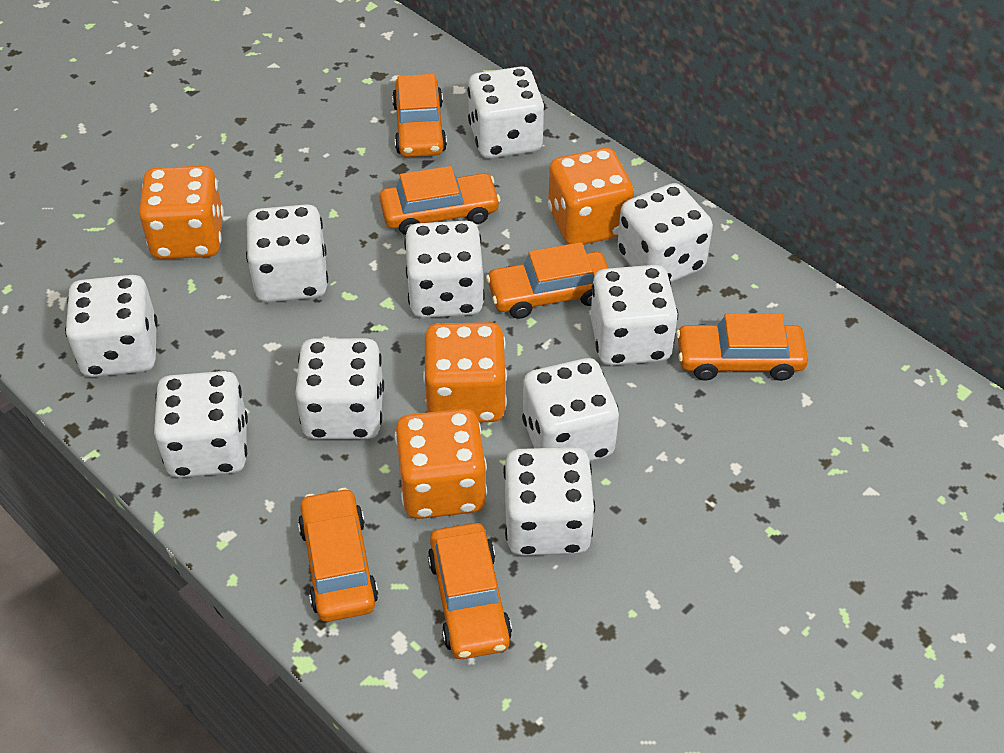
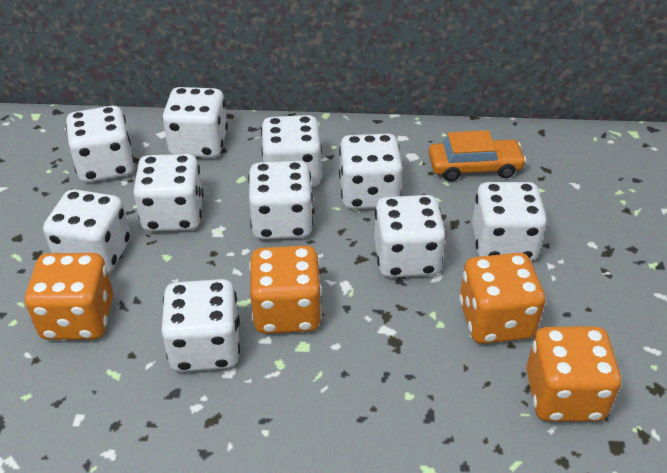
orange car: [298,488,378,622] [380,166,501,235] [392,74,447,157] [428,523,512,659] [486,242,608,319] [676,313,808,381] = 6 -> [429,130,526,181] = 1

